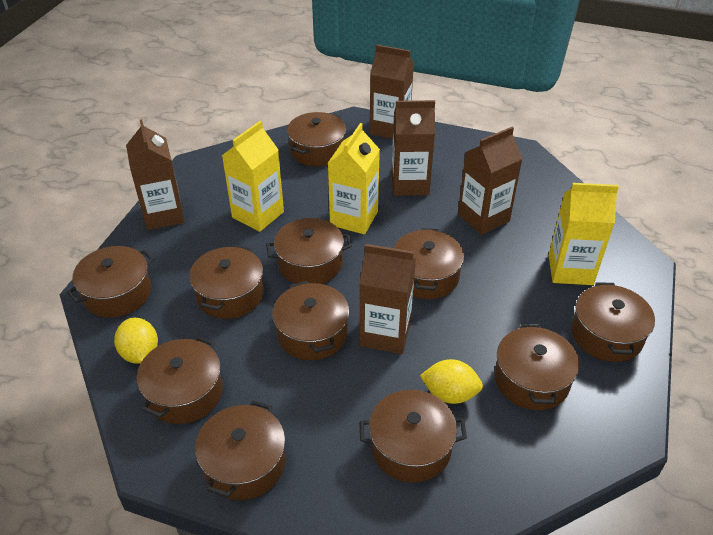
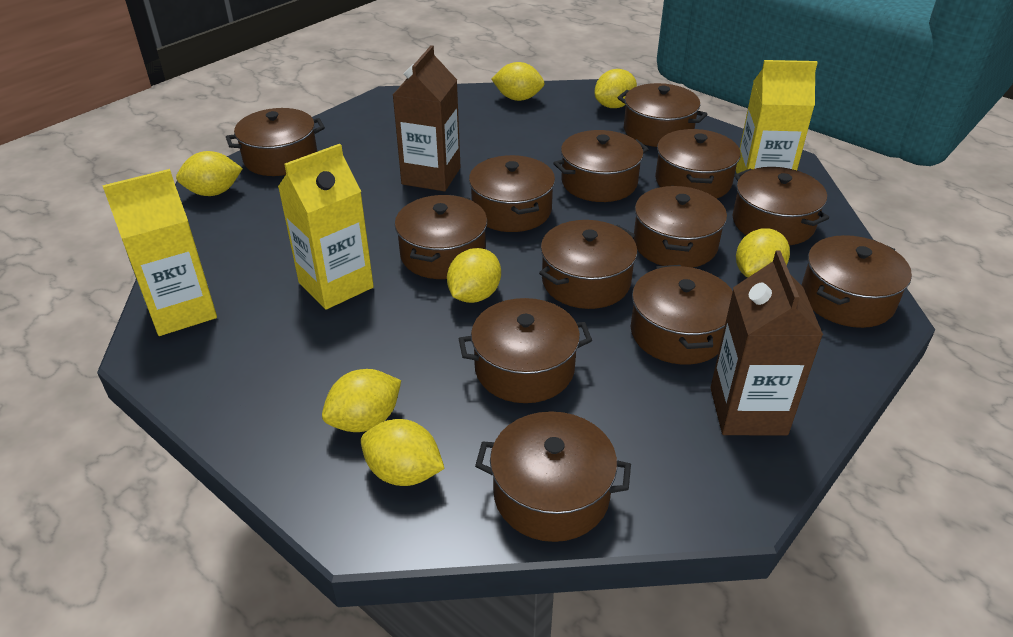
brown carton: [126,119,185,230] [360,244,416,354] [370,45,414,139] [391,100,435,196] [458,127,523,235] = 5 -> [393,45,461,191] [710,250,823,435] = 2
brown pot: [67,246,154,318] [137,336,223,424] [189,245,264,319] [195,400,286,500] [266,218,352,284] [272,281,349,360] [287,112,346,167] [359,390,467,483] [394,228,464,299] [495,324,579,410] [571,282,655,362] = 11 -> [226,108,325,176] [395,195,487,279] [459,298,592,403] [469,155,555,232] [475,411,631,542] [539,220,637,309] [553,130,649,202] [617,83,707,147] [631,265,733,365] [634,186,727,268] [655,129,740,199] [733,167,829,245] [801,235,912,328] = 13
yellow lemon: [114,318,158,364] [420,359,483,404] = 2 -> [176,151,243,196] [322,369,401,432] [361,419,445,486] [447,248,501,303] [491,62,545,101] [595,69,637,108] [736,228,790,277] = 7

